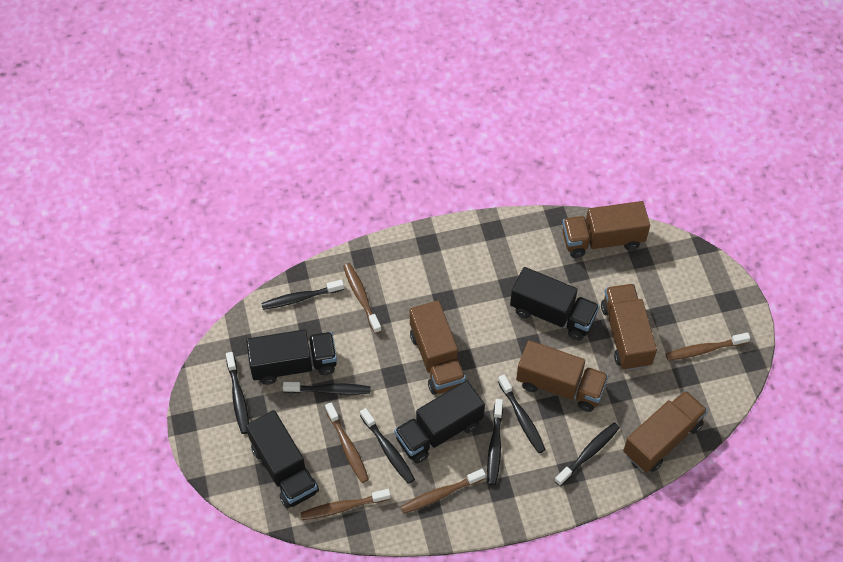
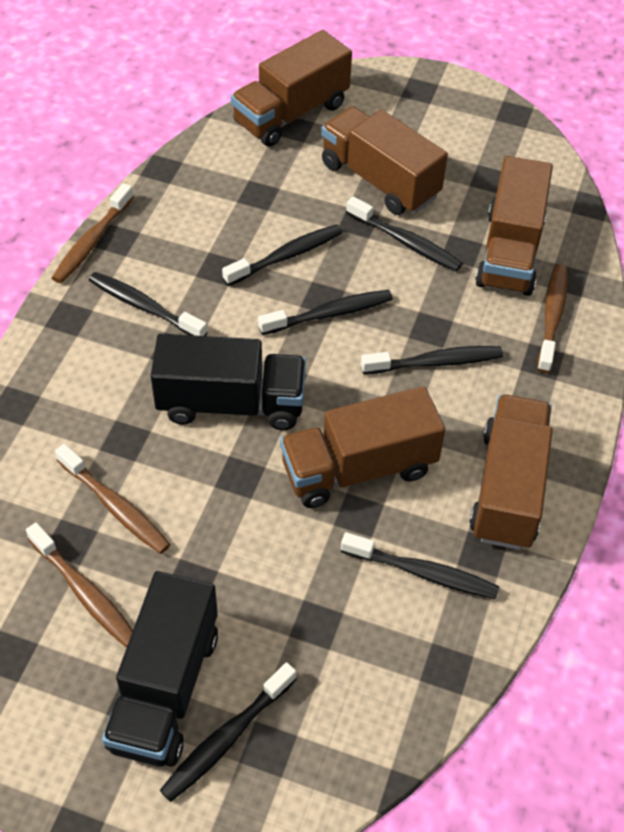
black truck: [246,330,337,385] [246,410,319,508] [394,380,485,463] [510,267,599,341] = 4 -> [102,571,218,767] [151,334,306,430] = 2
brown toothbrush: [301,489,391,520] [325,403,369,483] [343,263,382,334] [401,469,486,514] [666,332,750,360] = 5 -> [26,523,133,648] [52,183,134,283] [55,444,171,554] [537,264,568,373] = 4

